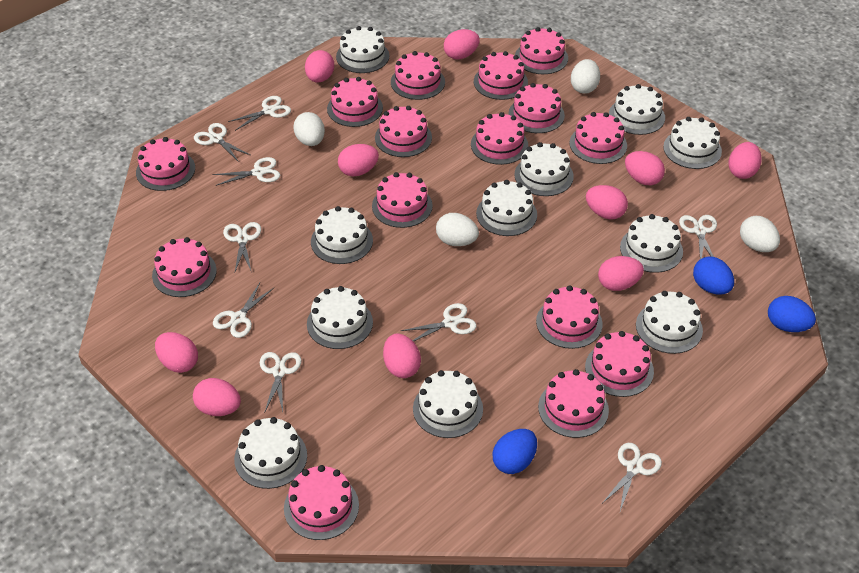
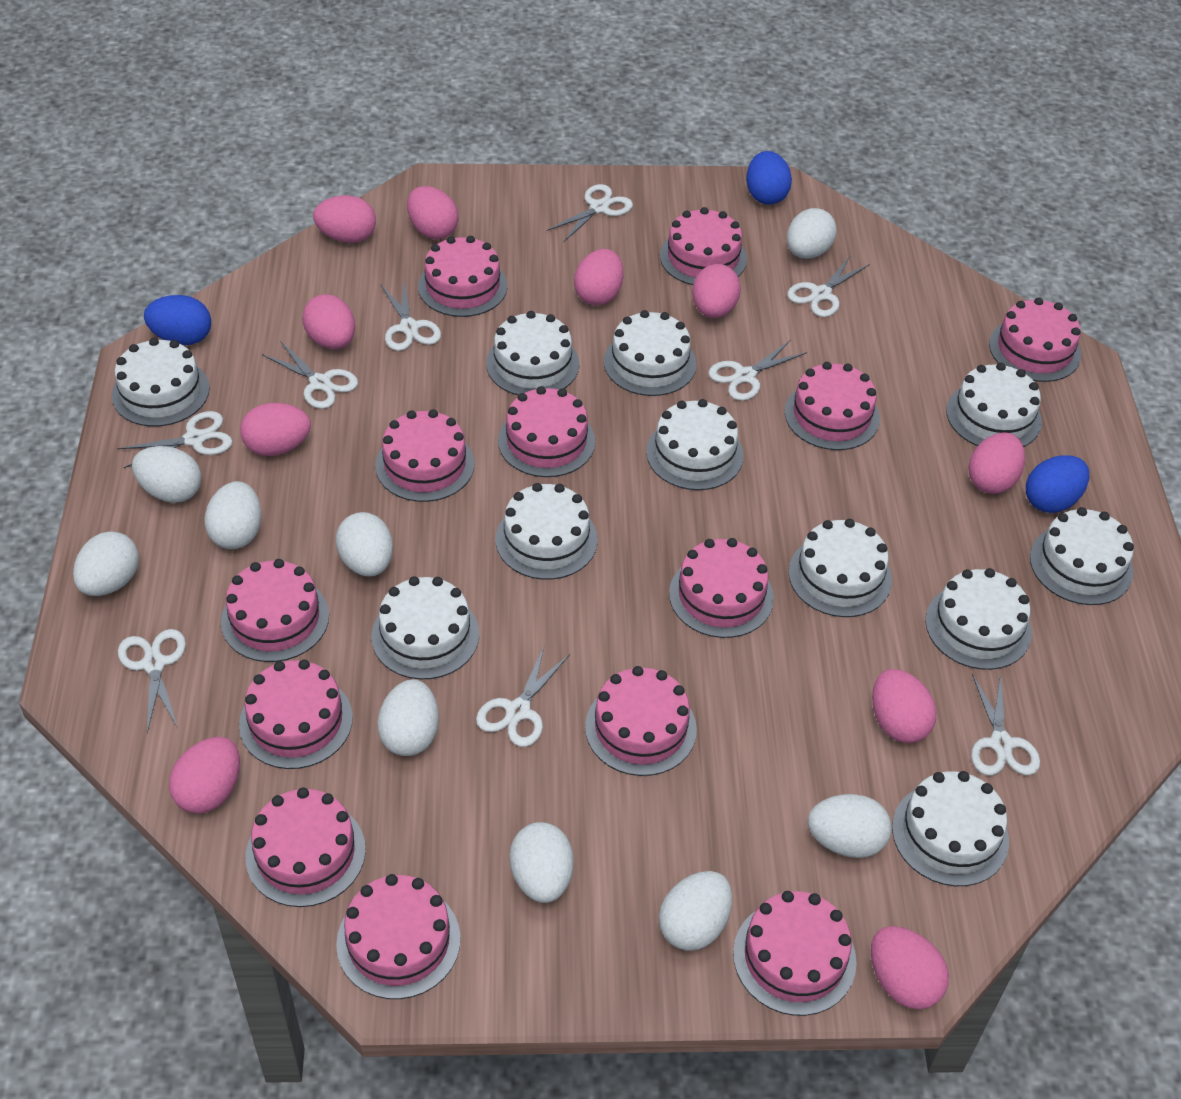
pink cake: [136,137,195,191] [152,237,217,297] [284,465,359,540] [327,77,383,127] [372,172,433,228] [375,106,432,157] [391,51,445,100] [471,112,528,165] [474,51,528,100] [508,83,565,133] [515,27,568,74] [536,285,602,349] [538,369,609,438] [570,112,627,164] [585,331,654,397] = 15 -> [221,559,329,662] [239,659,353,769] [245,787,366,907] [336,874,460,999] [375,410,475,502] [418,236,508,317] [498,386,595,477] [585,666,697,776] [660,207,747,285] [669,538,774,638] [733,891,857,1016] [785,362,880,450] [989,297,1081,382] = 13
white egg: [293,112,325,146] [436,213,479,246] [571,59,600,94] [740,216,780,252] = 4 -> [73,532,139,596] [132,446,201,503] [205,481,261,549] [336,512,393,576] [377,679,439,756] [509,822,574,903] [659,871,732,951] [787,208,837,259] [808,794,892,858] = 9

